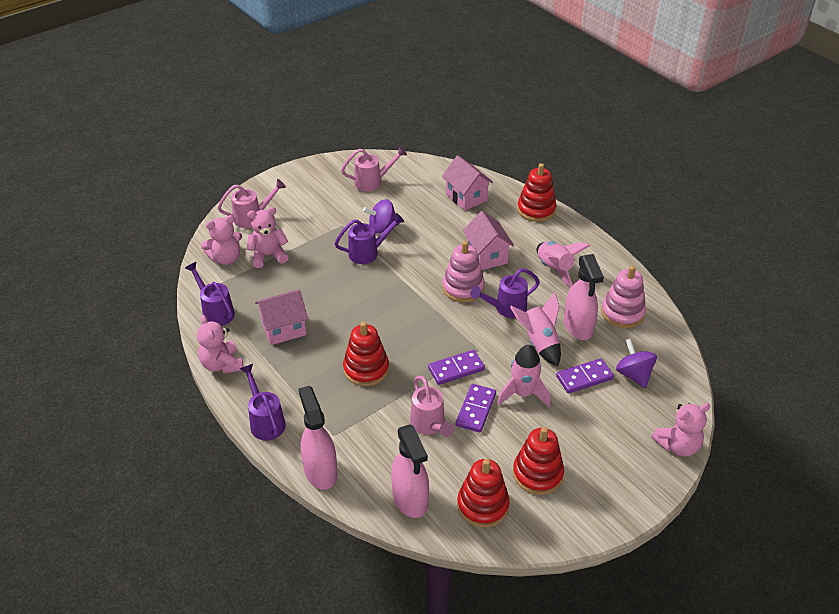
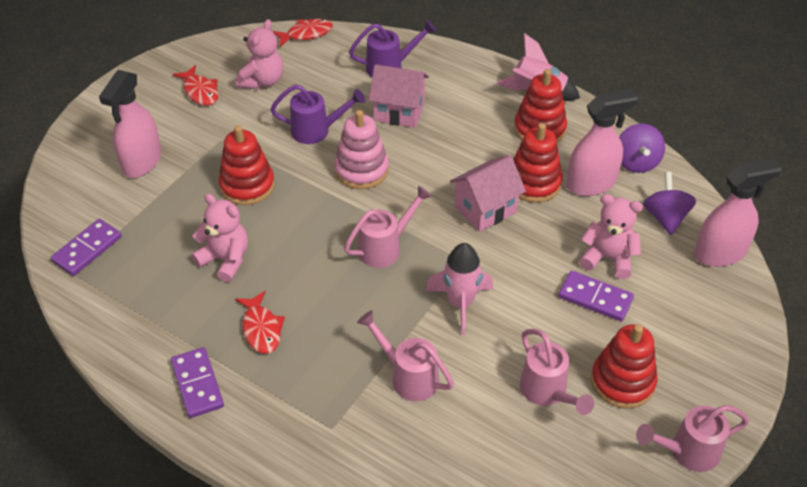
pink house: [255,289,308,345] [442,155,493,211] [463,211,514,270] = 3 -> [369,64,429,128] [450,156,526,232] = 2
pink rocket: [497,345,551,407] [510,292,561,366] [537,241,590,288] = 3 -> [426,243,493,336] [496,33,580,101] = 2
pink stacking toy: [442,241,485,303] [601,266,646,328] = 2 -> [334,110,389,189] = 1
pink teddy bear: [197,315,243,374] [201,215,242,265] [247,207,289,268] [651,403,710,456] = 4 -> [192,194,248,283] [236,19,283,89] [579,194,643,279] = 3
pink watering can: [218,179,286,228] [341,146,407,192] [410,376,454,437] = 3 -> [344,186,432,268] [357,310,454,401] [520,329,594,415] [636,405,749,472] = 4
purple watering can: [185,262,235,326] [240,364,286,441] [334,213,404,264] [471,268,540,318] = 4 -> [270,84,365,144] [349,20,436,77] = 2
red fish: none = 0 -> [173,65,218,106] [235,291,285,354] [272,19,333,47] = 3

